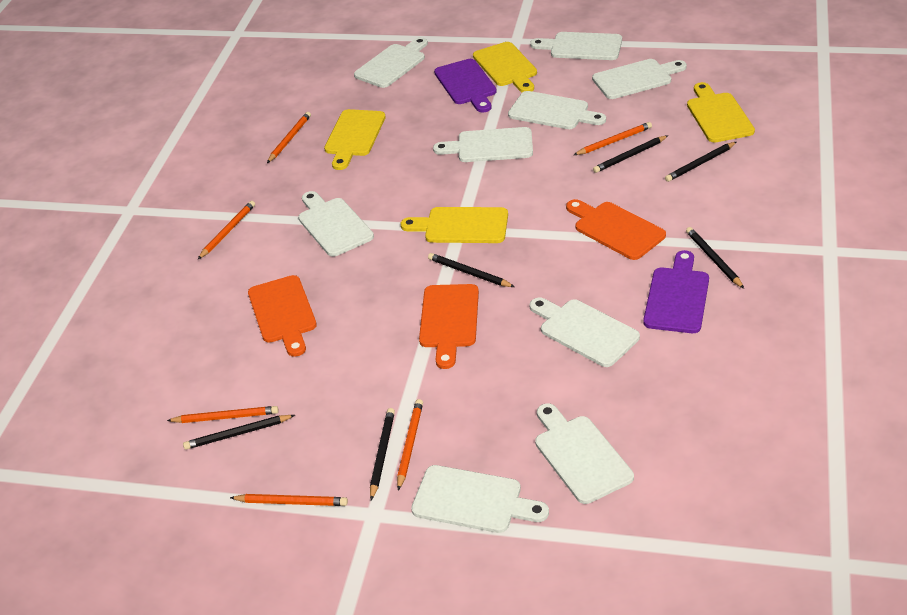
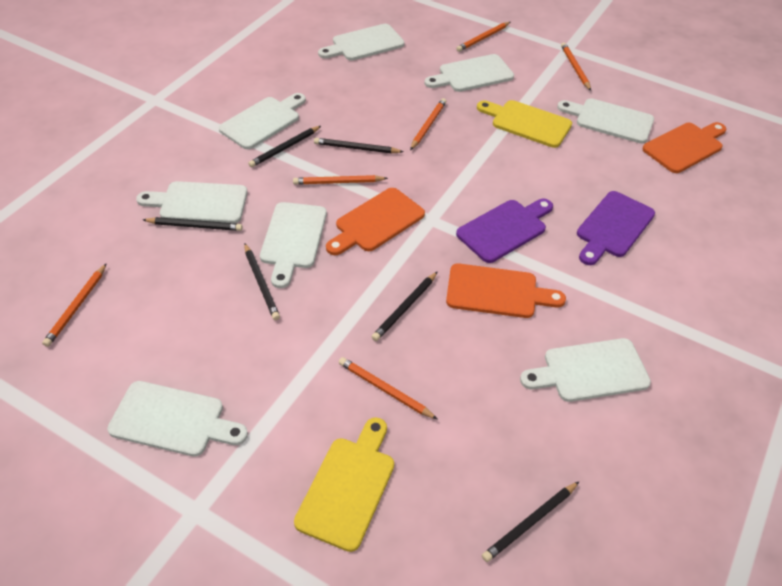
white cutting board: [298,191,374,257] [354,37,428,88] [411,465,549,533] [433,127,533,162] [508,91,606,129] [530,32,622,60] [530,298,640,367] [535,403,634,504] [592,59,687,99] = 9 -> [107,381,248,457] [136,181,248,223] [219,93,306,149] [260,202,327,288] [318,24,405,61] [424,54,514,92] [520,338,651,402] [557,98,654,144] = 8
yellow cutting board: [324,109,386,170] [401,207,508,243] [473,42,537,93] [687,82,755,142] = 4 -> [294,417,394,552] [477,100,572,148] = 2

